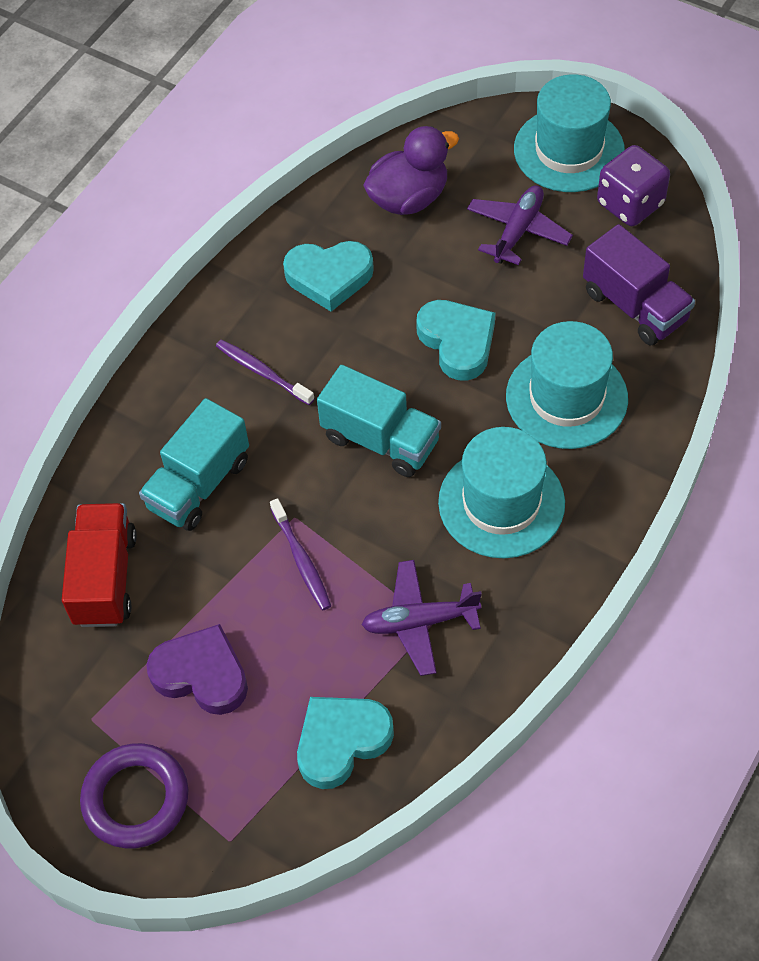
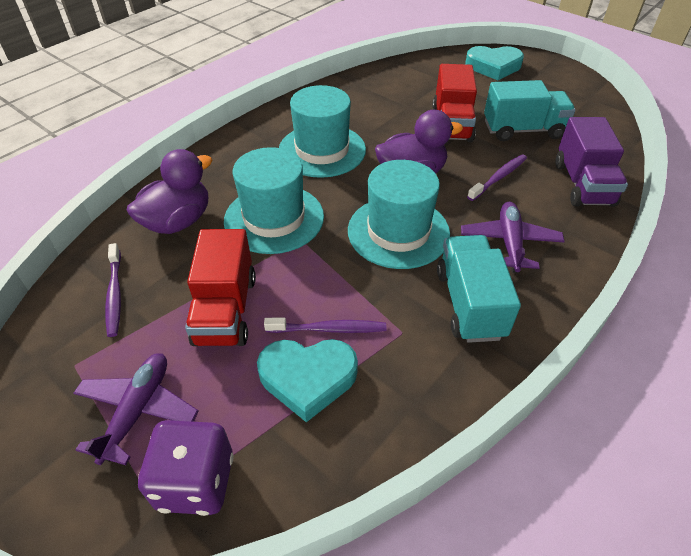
purple duck: [363,126,459,215] = 1 -> [127,149,212,234] [375,110,463,173] = 2
purple heart: [146,624,248,715] = 1 -> none = 0
purple ring: [80,743,188,848] = 1 -> none = 0
purple toothbrush: [216,340,315,405] [270,498,331,611] = 2 -> [105,243,121,337] [264,318,386,333] [467,154,527,201] = 3
red truck: [62,503,137,627] = 1 -> [185,229,256,346] [432,64,477,142] = 2
turquoise heart: [283,241,374,312] [297,697,394,789] [416,300,495,381] = 3 -> [257,339,358,422] [465,46,524,80] = 2

